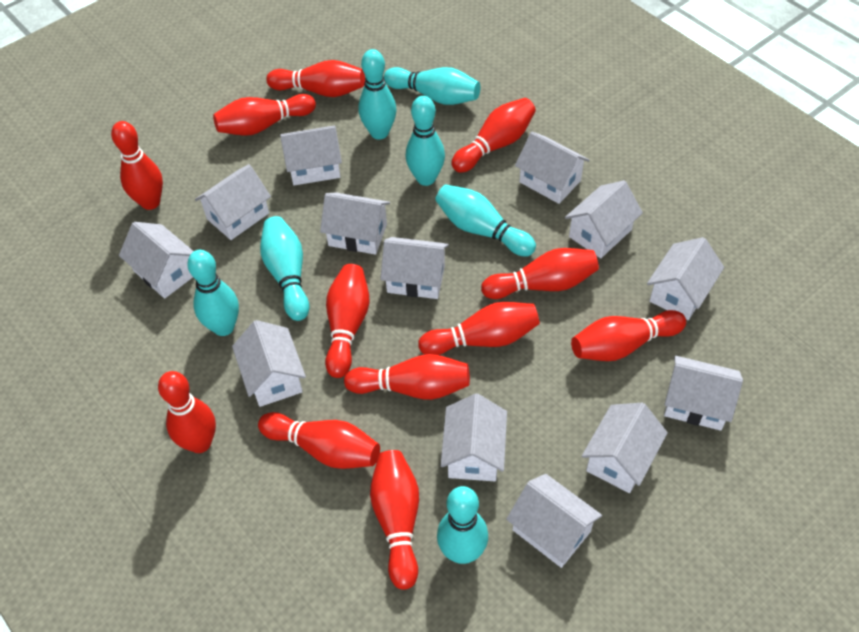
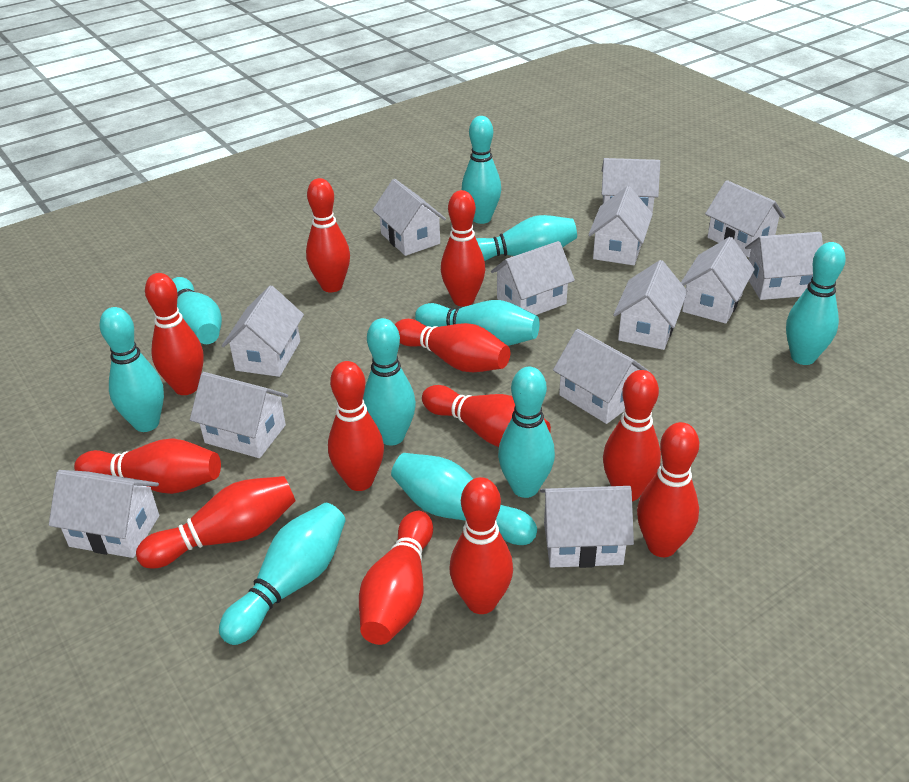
turquoise bowling pin: [187,250,239,336] [260,216,310,321] [359,49,396,139] [384,67,480,105] [405,96,445,186] [435,184,536,257] [437,486,488,564] = 7 -> [100,307,164,432] [172,277,222,344] [219,503,346,645] [363,318,416,445] [391,453,537,545] [415,300,540,346] [462,116,501,224] [476,215,577,261] [498,367,555,498] [786,242,846,365] = 10

